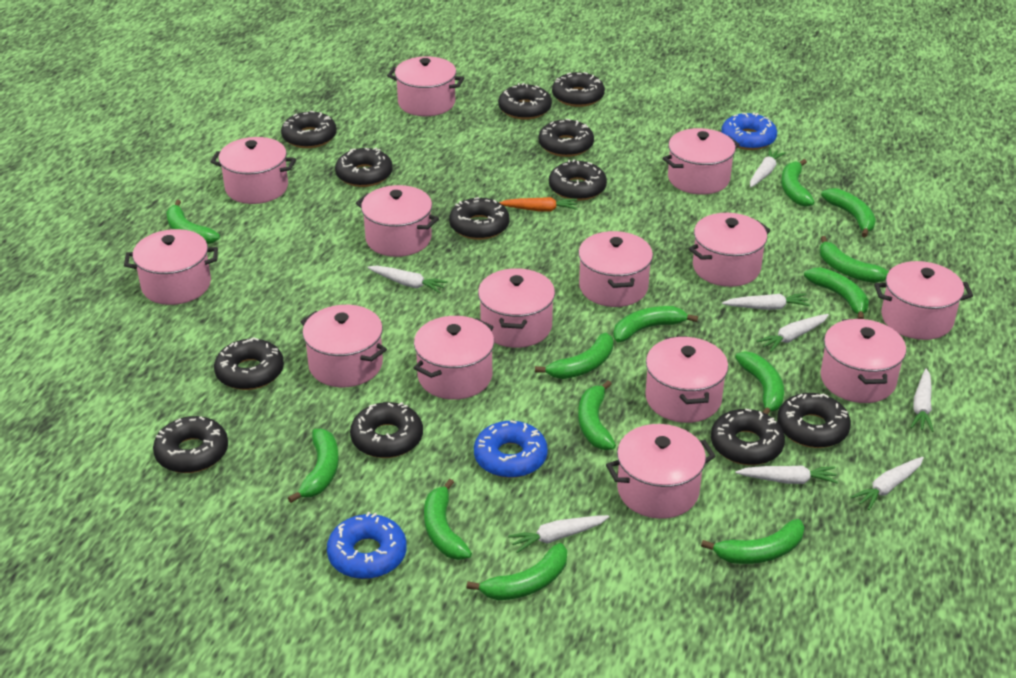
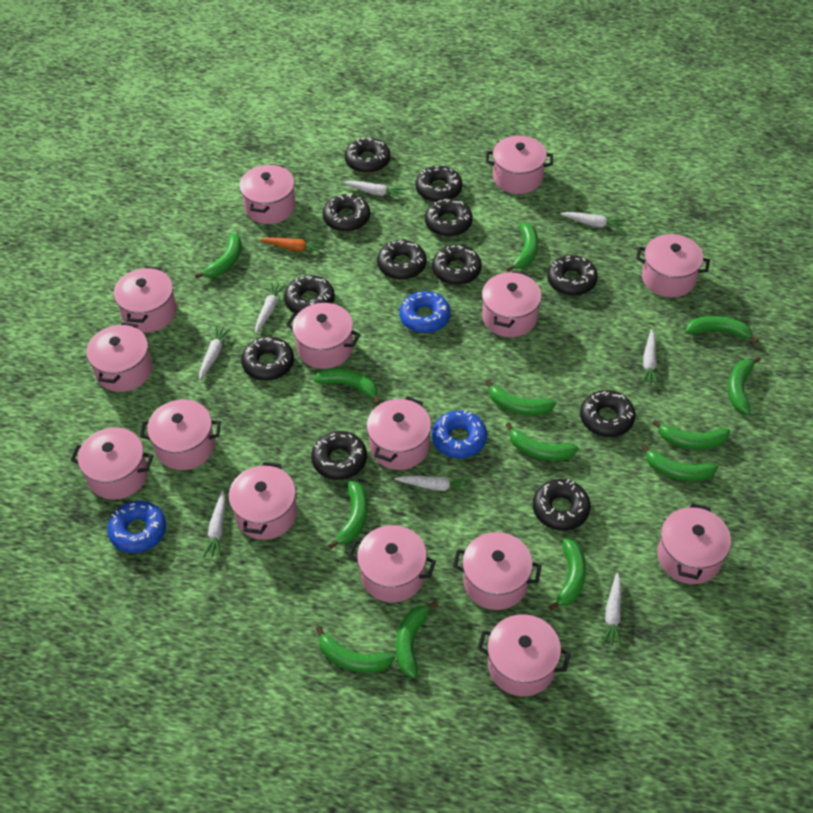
pink pot: [124,229,218,305] [211,137,296,204] [301,305,387,387] [356,185,439,257] [387,56,464,116] [414,316,494,400] [478,268,555,348] [578,231,653,307] [606,424,716,519] [645,336,728,423] [662,128,740,195] [688,213,771,287] [820,319,906,403] [874,261,973,340] = 14 -> [71,427,153,500] [86,323,152,392] [114,267,177,332] [140,399,221,470] [228,462,297,540] [239,164,296,224] [286,303,361,369] [348,525,436,603] [367,396,431,470] [453,532,542,610] [477,614,570,696] [482,271,542,337] [486,136,553,194] [636,234,710,297] [657,503,731,584] = 15

